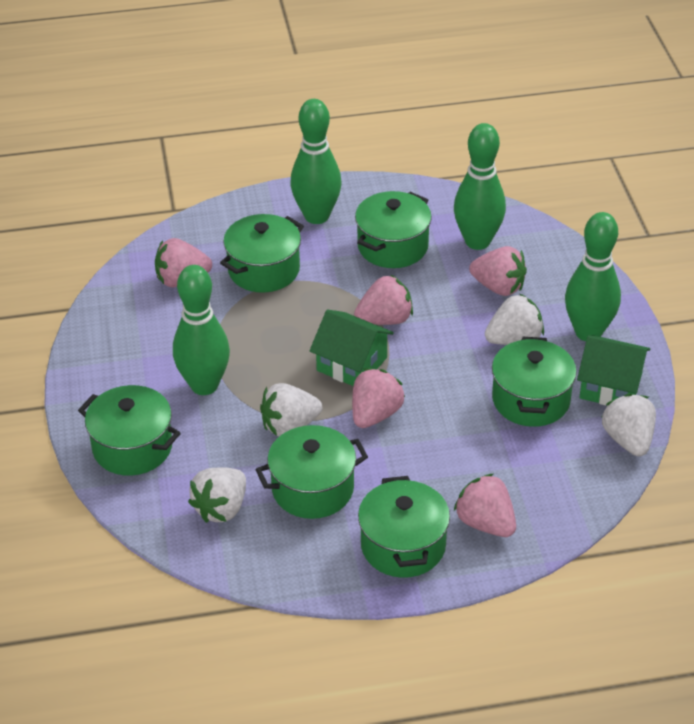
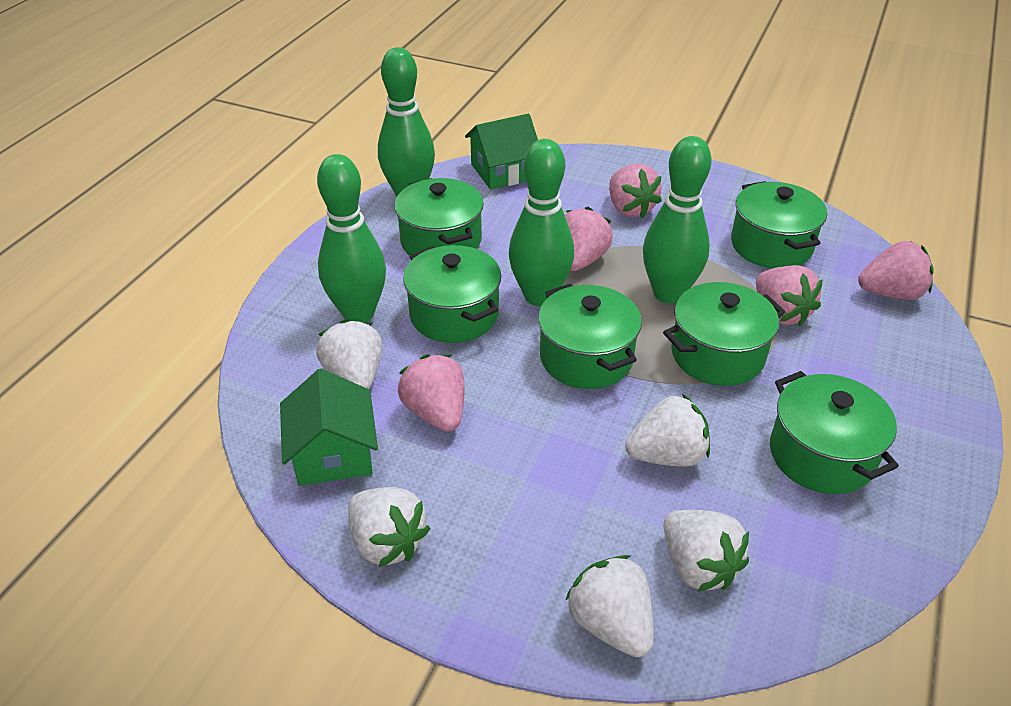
white strawberry: [188,468,246,523] [260,383,322,436] [485,293,544,345] [602,393,656,456] = 4 -> [316,319,382,389] [348,487,431,567] [565,555,654,657] [625,394,710,467] [663,510,749,592] = 5

